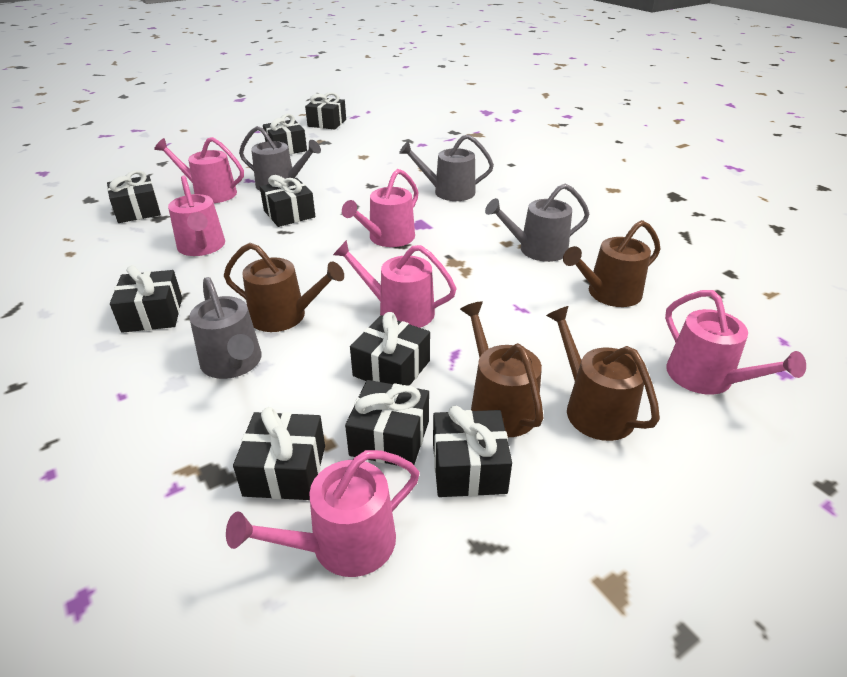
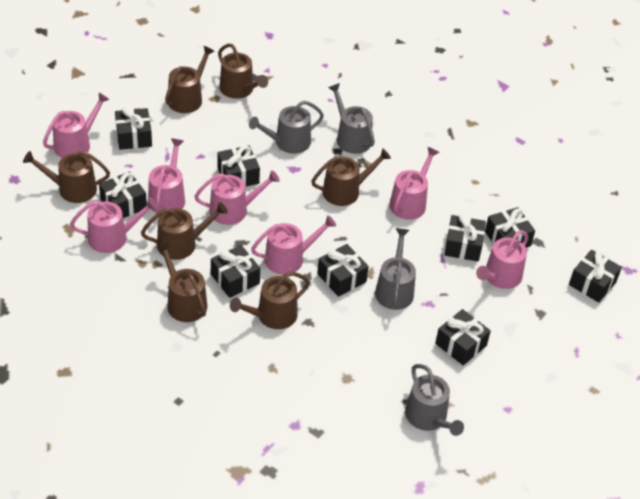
brown watering can: [224,243,344,332] [460,301,544,437] [546,306,660,441] [563,220,661,307] = 4 -> [23,151,110,203] [141,202,228,260] [156,242,207,322] [165,46,215,113] [218,43,268,99] [230,272,310,329] [311,148,391,206] = 7
pink watering can: [154,137,244,203] [168,175,225,256] [226,450,419,577] [333,240,457,328] [342,169,419,247] [665,290,806,395] = 6 -> [43,93,110,158] [70,197,158,253] [148,138,185,213] [194,170,280,225] [251,215,336,275] [389,147,439,220] [476,230,528,289] = 7

